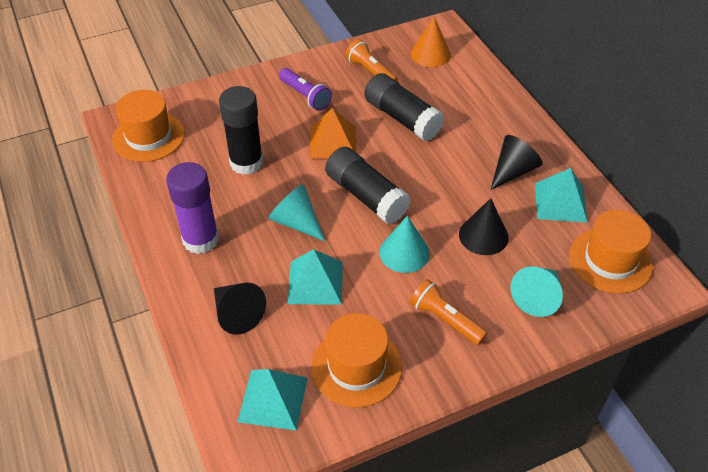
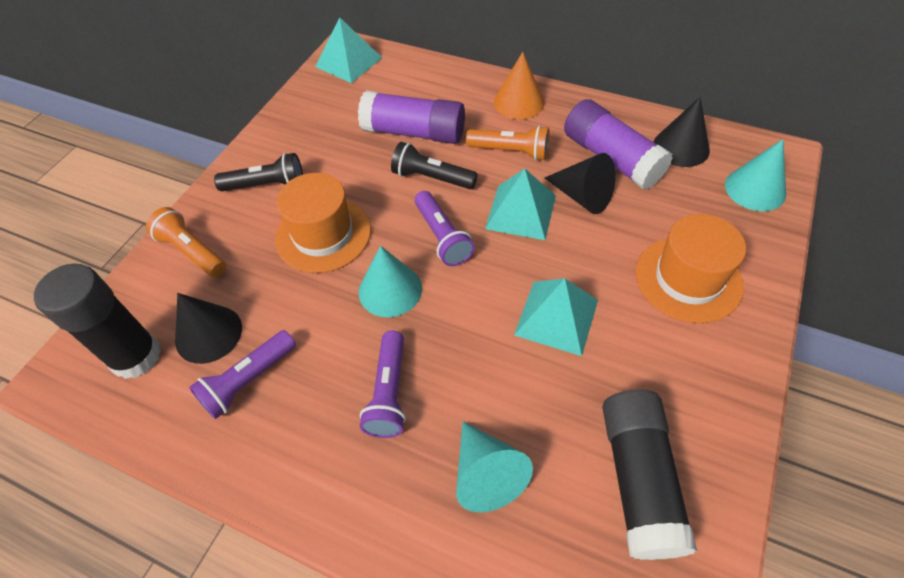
black flashlight: none = 0 -> [214,153,303,191] [391,142,478,189] = 2
black glue stick: [219,86,263,175] [325,147,411,224] [364,73,445,141] = 3 -> [34,263,161,379] [602,390,697,560] = 2
orange hat: [112,90,185,162] [311,313,402,408] [569,210,653,293] = 3 -> [275,173,371,273] [636,214,746,323] = 2
orange pyramid: [310,108,357,159] = 1 -> none = 0
purple flashlight: [279,68,332,110] = 1 -> [189,330,296,419] [360,330,406,438] [415,191,475,266] = 3
purple glue stick: [166,162,219,254] = 1 -> [358,91,465,144] [564,99,673,190] = 2

